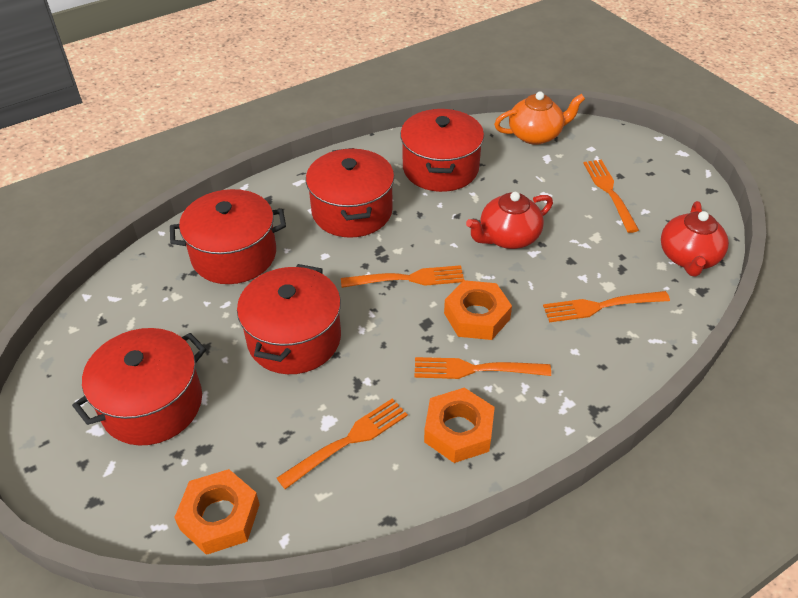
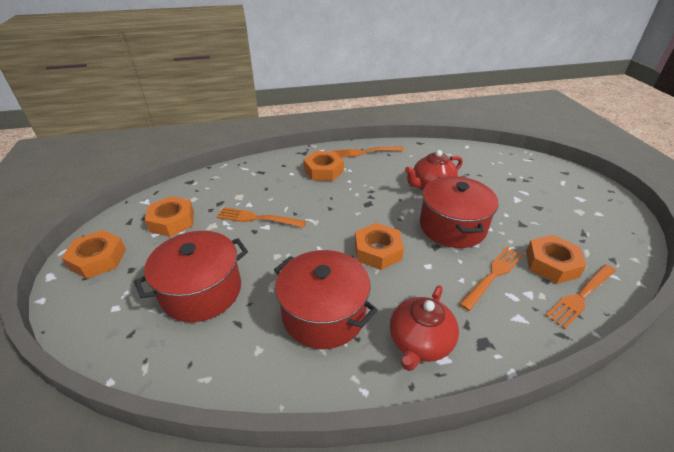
orange fork: [277,398,408,489] [341,265,464,288] [415,357,551,379] [543,291,670,323] [583,160,639,233] = 5 -> [216,207,306,228] [332,146,405,157] [459,246,524,311] [545,264,616,329] = 4
orange nut: [174,469,260,555] [424,388,495,463] [444,280,512,340] = 3 -> [62,230,126,279] [145,196,194,237] [304,151,344,181] [355,223,404,270] [526,235,586,284] = 5
orange teapot: [494,92,585,145] = 1 -> none = 0
red pot: [72,328,206,446] [170,189,286,284] [237,264,341,374] [306,148,394,238] [400,109,484,192] = 5 -> [134,231,248,322] [274,250,378,349] [420,176,499,248] = 3

